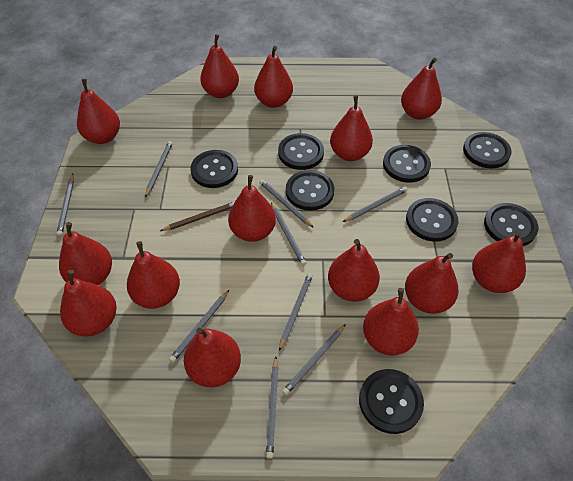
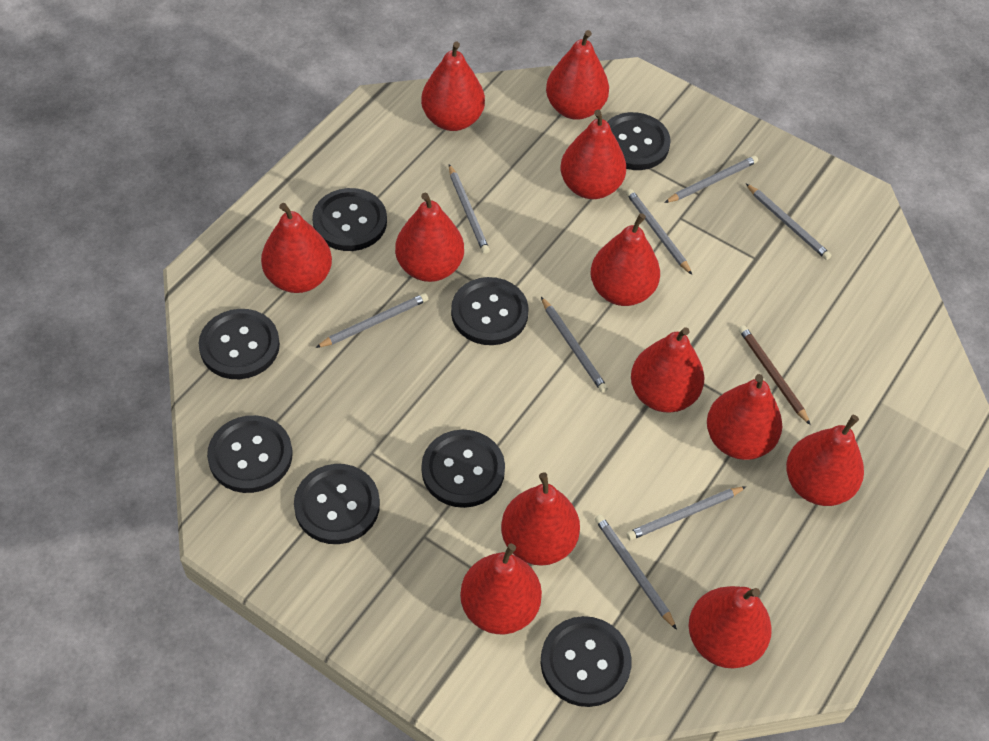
grey pencil: [56,174,74,236] [145,141,173,197] [169,290,229,363] [259,179,314,228] [266,357,278,459] [271,203,306,266] [279,273,313,351] [282,324,346,395] [343,187,408,222] = 9 -> [315,293,428,348] [449,164,490,254] [541,297,608,393] [595,515,677,630] [626,189,692,275] [626,486,746,540] [664,156,758,203] [746,184,831,260] = 8
red pear: [59,222,112,285] [60,270,117,337] [77,79,120,144] [127,241,180,309] [184,327,241,387] [200,34,239,98] [228,175,276,242] [254,46,293,108] [328,239,380,302] [330,95,373,161] [363,288,419,356] [401,58,442,119] [405,253,458,314] [472,231,526,293] = 14 -> [261,203,332,293] [395,193,464,282] [421,42,485,131] [460,543,542,634] [501,472,580,566] [546,30,609,120] [560,110,626,199] [590,213,660,306] [631,327,705,412] [689,586,772,668] [707,374,782,460] [786,415,864,506] = 12

